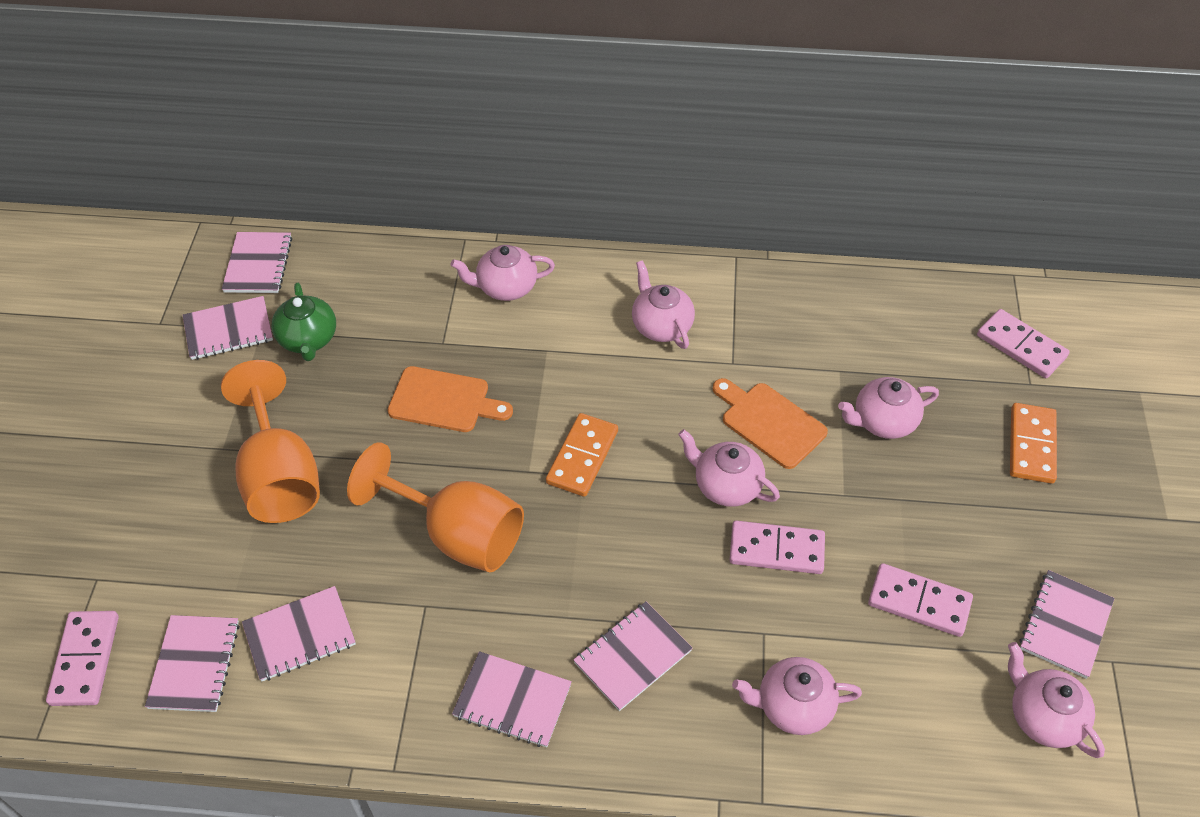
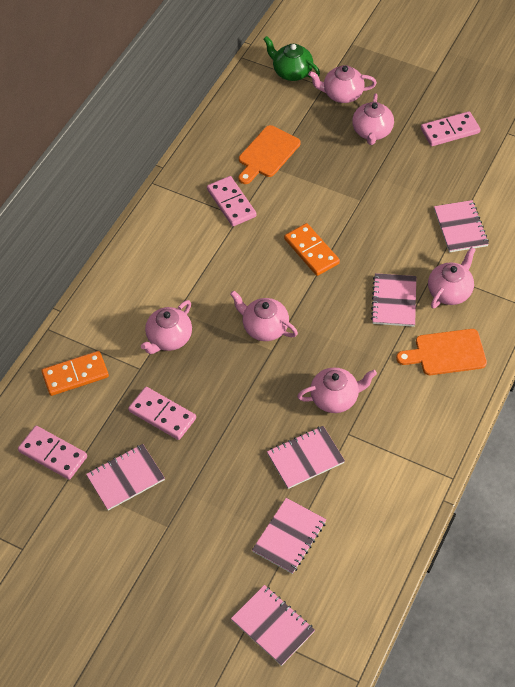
orange goblet: [221,360,320,523] [347,442,524,573] = 2 -> none = 0
pink notebook: [145,615,240,712] [183,296,273,360] [222,232,292,293] [242,586,356,681] [452,651,572,747] [573,602,692,711] [1020,570,1114,679] = 7 -> [86,444,165,511] [231,585,315,666] [252,498,326,574] [267,426,345,489] [371,273,416,327] [434,200,489,252] = 6

